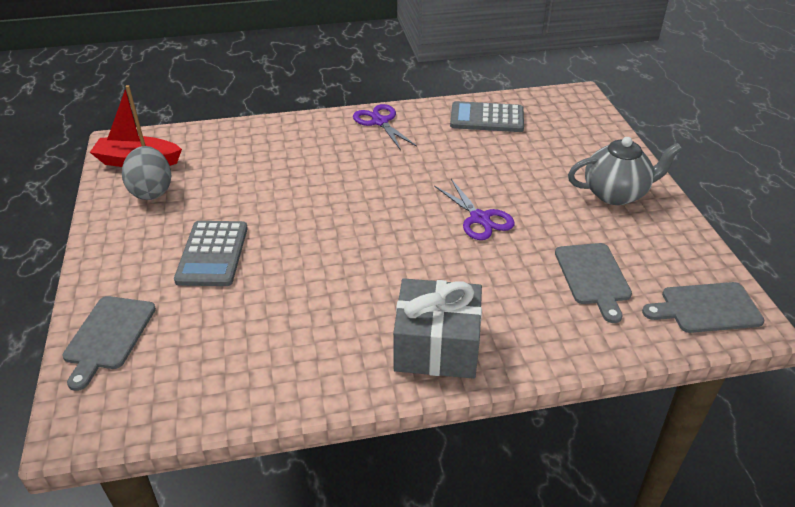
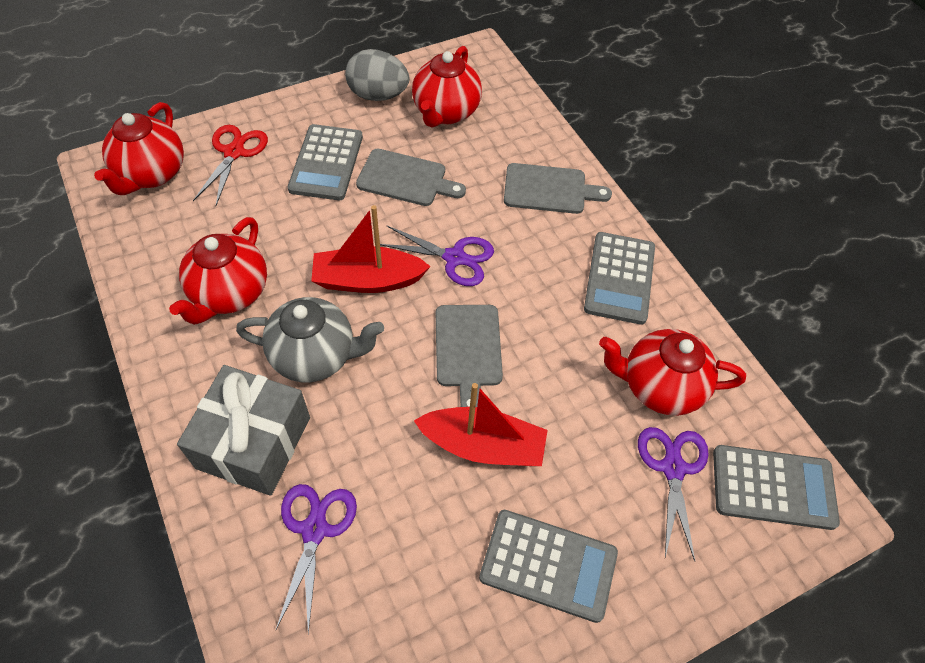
grey calculator: [174,221,248,286] [450,101,524,132] = 2 -> [288,124,363,200] [479,510,618,623] [584,232,655,325] [713,445,840,530] = 4
purple scissors: [353,104,417,150] [434,179,515,240] = 2 -> [276,484,357,634] [380,225,494,286] [638,427,709,561] = 3
red boat: [90,85,182,167] = 1 -> [311,205,431,293] [414,383,548,466] = 2
red scissors: none = 0 -> [193,125,268,205] = 1
red teapot: none = 0 -> [94,102,184,195] [169,217,267,325] [412,46,482,128] [599,329,746,416] = 4

